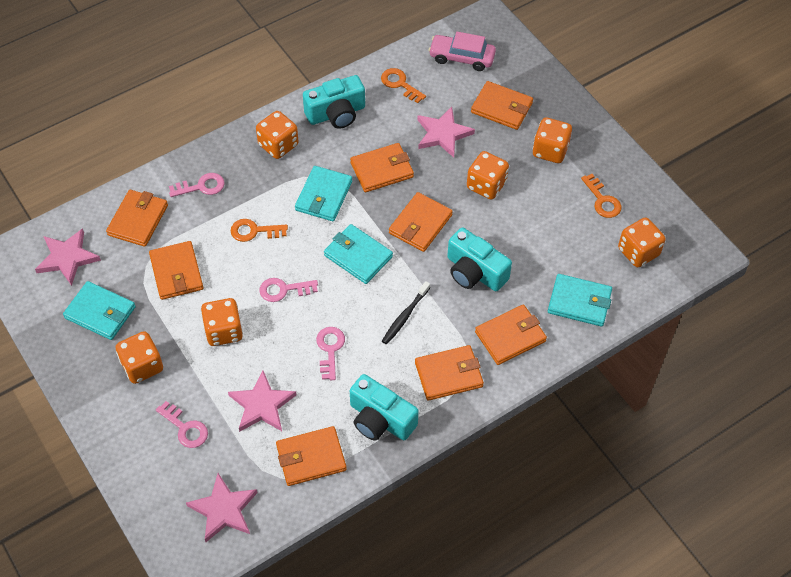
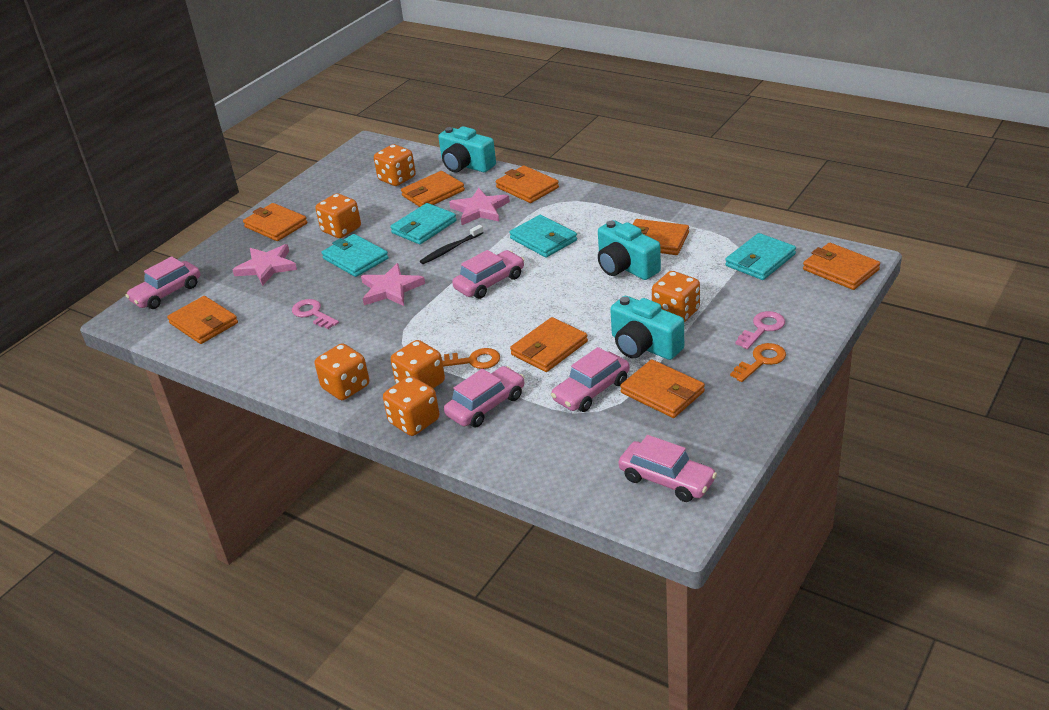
orange key: [231,219,288,242] [381,68,426,103] [581,174,622,218] = 3 -> [442,348,500,369] [730,343,786,382] = 2
pink car: [428,32,496,71] = 1 -> [125,256,200,309] [444,366,525,427] [452,250,524,299] [551,347,630,412] [618,435,717,502] = 5
pink key: [156,401,208,448] [169,173,225,197] [259,278,318,302] [316,327,345,380] = 4 -> [292,299,339,329] [735,311,785,349] = 2
pink star: [35,228,101,286] [186,473,258,542] [228,371,297,432] [417,107,475,157] = 4 -> [233,244,297,286] [361,263,425,306] [449,188,510,225] = 3

